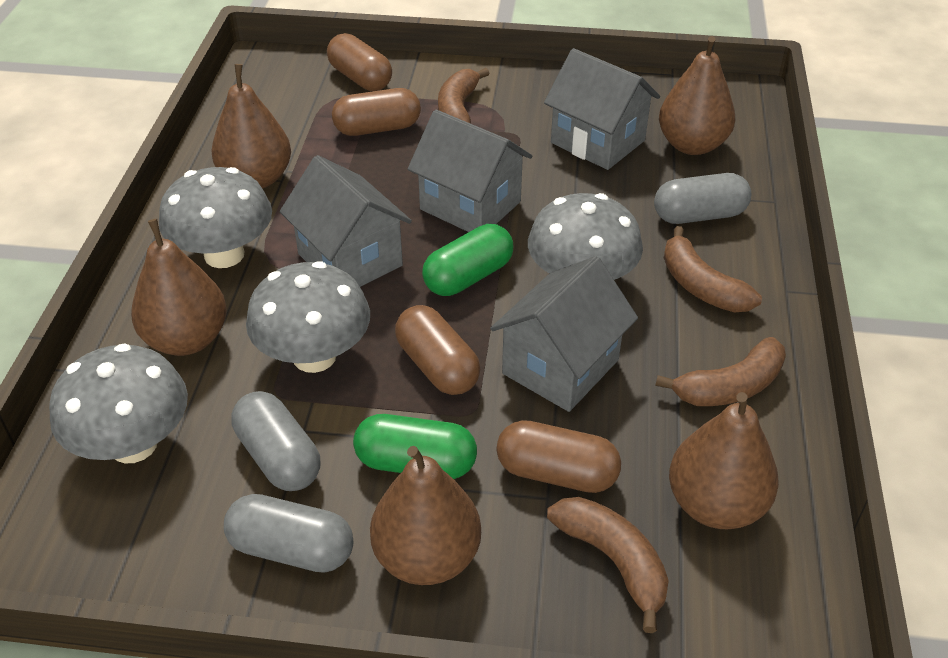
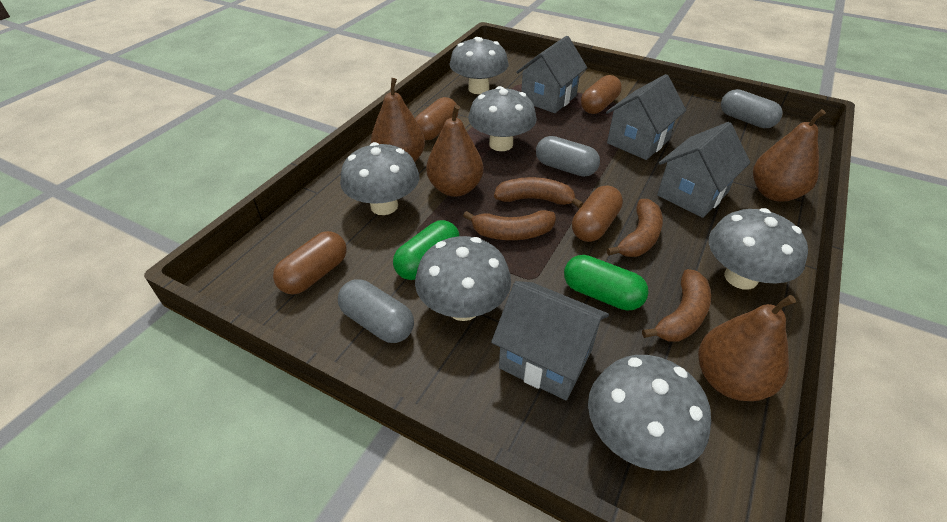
brown pear: [131,219,227,356] [211,64,291,189] [370,446,481,585] [659,36,735,155] [669,392,779,529] = 5 -> [371,78,425,162] [426,105,484,197] [698,295,796,401] [753,109,826,202] = 4
grey mushroom: [49,343,188,464] [159,167,272,268] [246,261,370,373] [528,193,643,280] = 4 -> [340,142,419,215] [415,236,511,321] [449,37,508,94] [468,86,537,151] [588,355,711,471] [709,208,808,290] = 6

